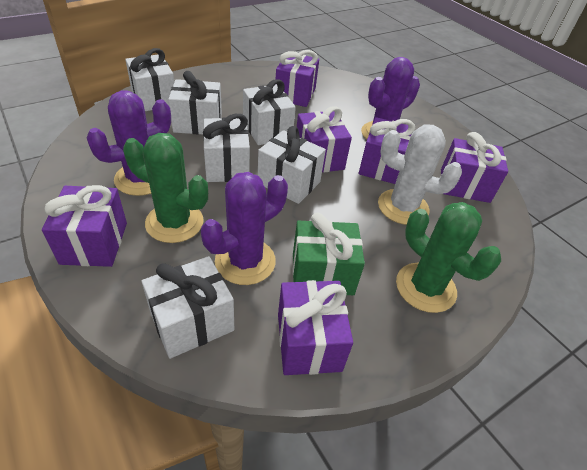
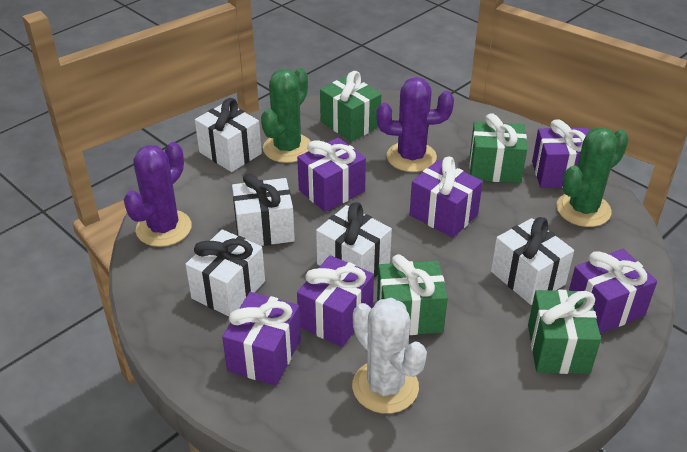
green gift: [292,213,365,295] = 1 -> [320,71,381,142] [377,254,448,335] [469,113,527,183] [528,290,601,374] = 4
purple cactus: [86,90,171,196] [201,172,288,285] [361,57,420,140] = 3 -> [123,142,191,247] [377,77,454,172] = 2
white gift: [125,48,174,111] [142,256,234,359] [168,71,222,134] [203,114,250,182] [243,79,296,145] [258,126,326,204] = 6 -> [185,229,265,316] [195,98,262,172] [232,173,295,246] [316,203,392,278] [491,217,574,305] = 5

